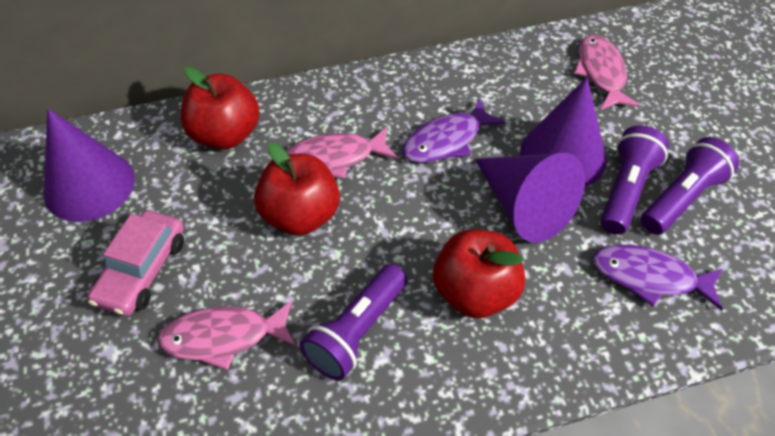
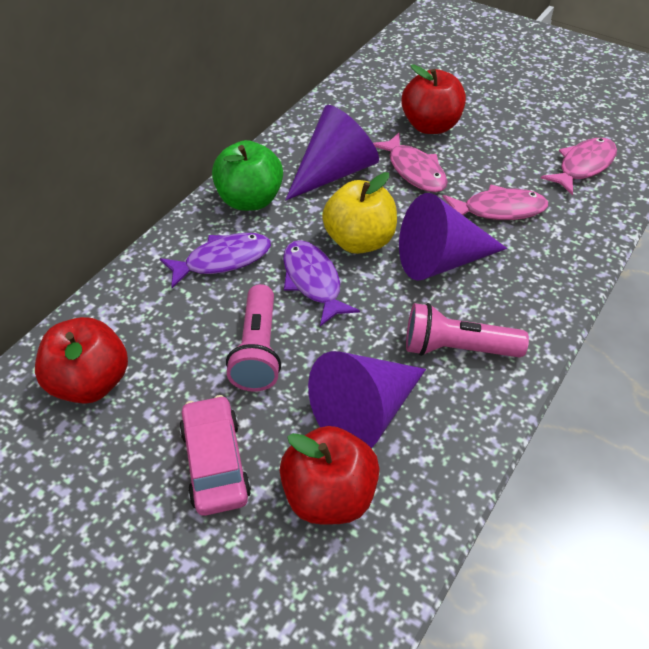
green apple: none = 0 -> [212,140,283,211] = 1
pink flashlight: none = 0 -> [226,284,281,392] [406,303,529,357] = 2
purple flashlight: [300,264,407,381] [600,125,669,235] [641,137,739,235] = 3 -> none = 0
yellow apple: none = 0 -> [322,172,397,254] = 1

